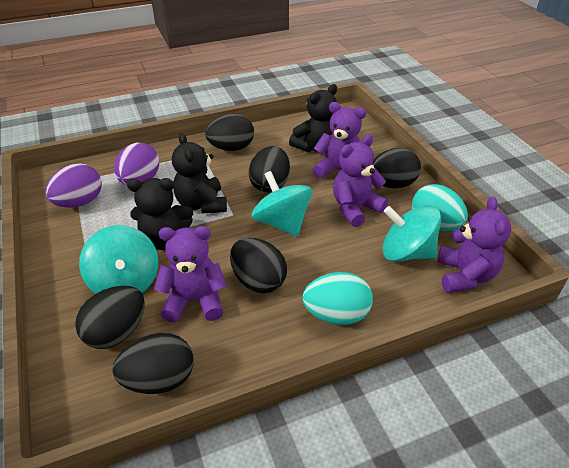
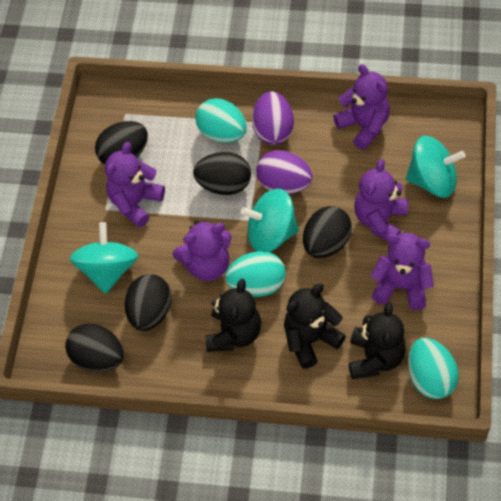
black egg: [75,286,145,349] [113,333,194,394] [205,113,254,151] [230,238,287,293] [249,146,290,193] [374,148,421,188] = 6 -> [65,323,124,372] [95,121,148,165] [125,274,172,331] [193,152,251,195] [303,206,352,258] = 5
purple teddy bear: [154,226,227,322] [313,102,366,178] [333,135,388,227] [437,197,511,293] = 4 -> [105,142,165,227] [173,220,232,281] [333,64,390,150] [354,159,408,240] [370,233,434,310] = 5
turquoise egg: [303,272,373,325] [412,184,468,231] = 2 -> [195,98,247,143] [225,251,286,297] [408,338,459,399] = 3

